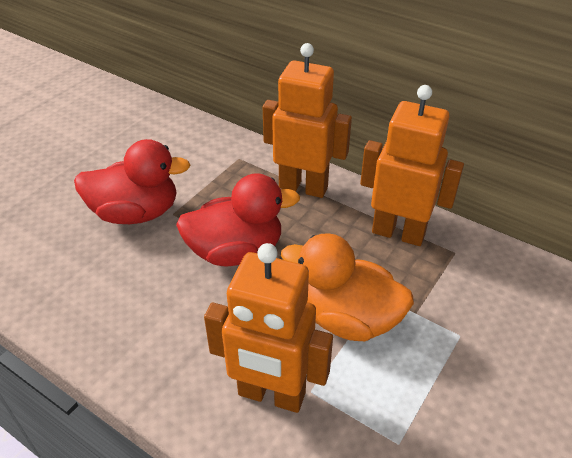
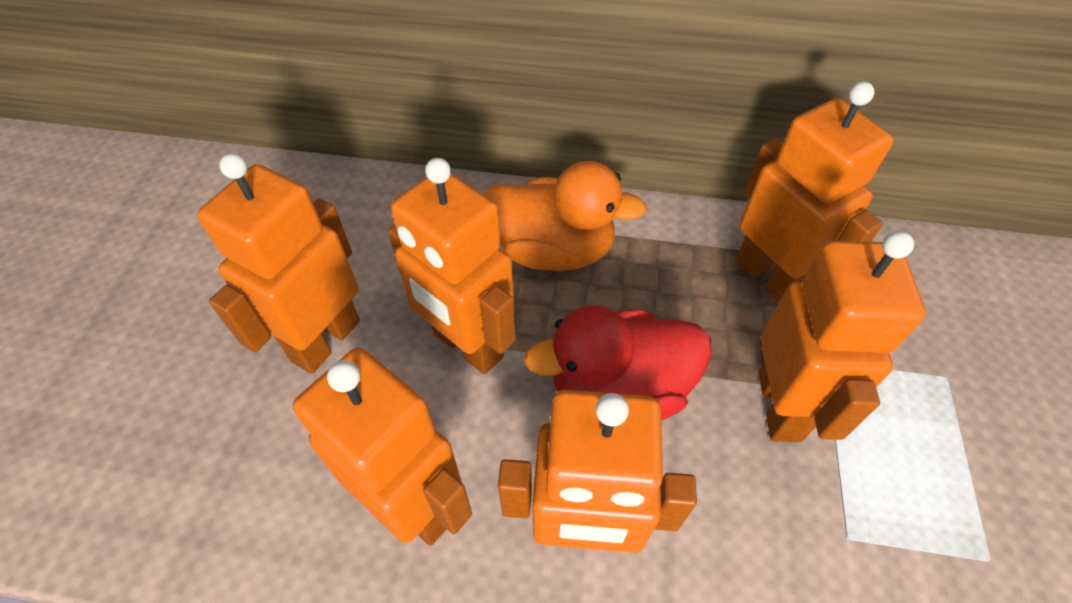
orange robot: [204,243,333,413] [263,43,352,198] [360,85,464,246] = 3 -> [197,153,360,374] [293,348,472,546] [388,158,516,374] [498,390,697,553] [736,81,894,302] [758,231,926,442] = 6
red duck: [74,139,190,224] [176,173,300,266] = 2 -> [524,305,711,420] = 1

